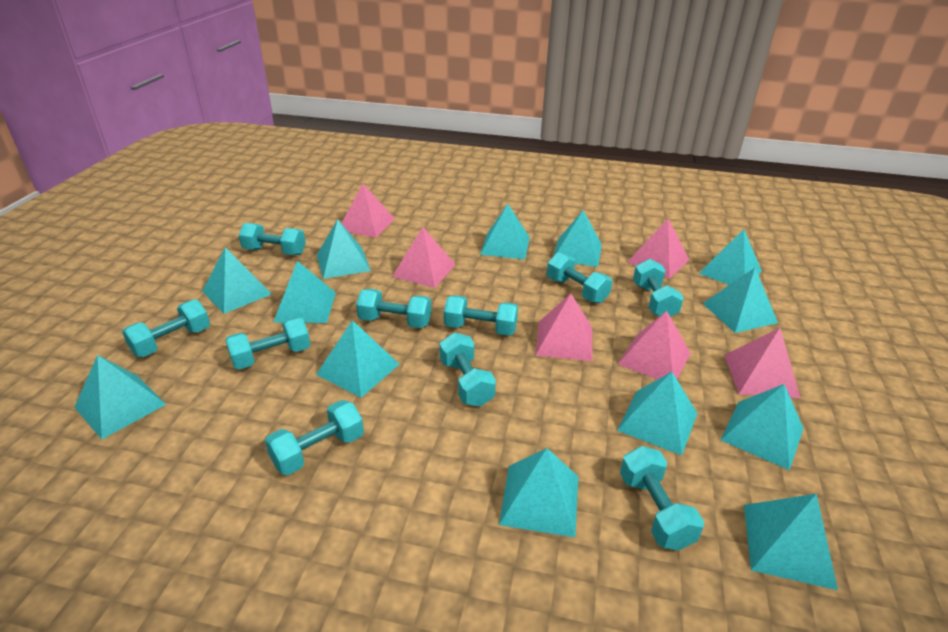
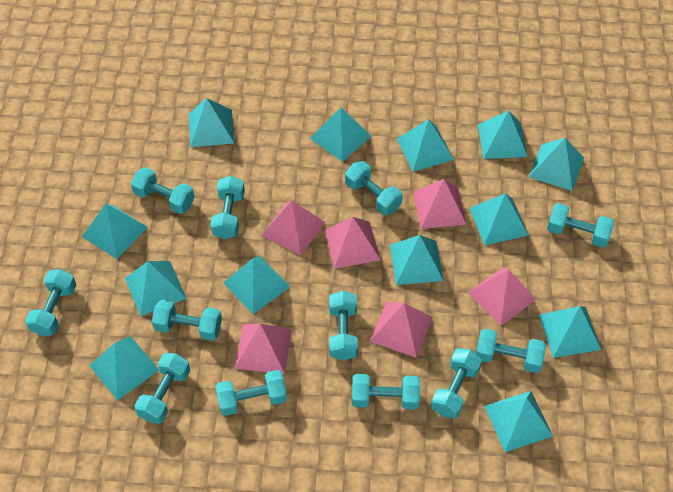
turquoise dumbbell: [122,300,210,357] [225,317,311,370] [239,223,306,255] [265,400,364,475] [356,289,431,328] [439,333,496,407] [444,295,518,336] [547,252,612,303] [620,446,704,551] [633,259,684,317] = 10 -> [25,269,76,336] [131,167,195,214] [135,353,190,424] [152,300,222,341] [210,176,245,239] [215,370,287,416] [329,291,358,361] [345,161,403,215] [352,374,420,410] [431,348,482,419] [476,329,546,373] [547,203,614,247] = 12

